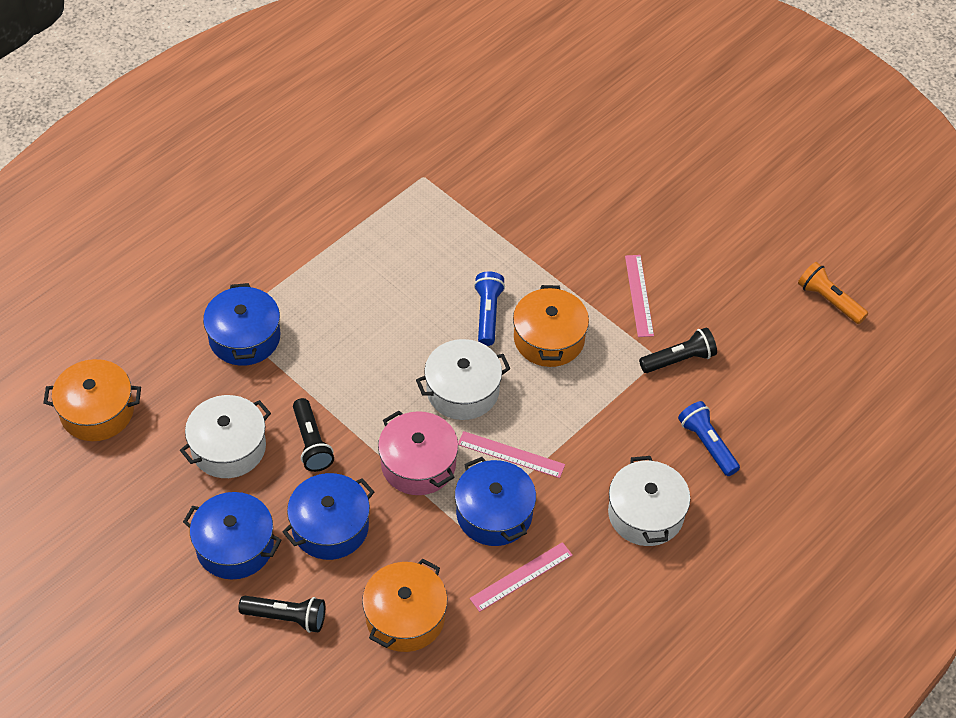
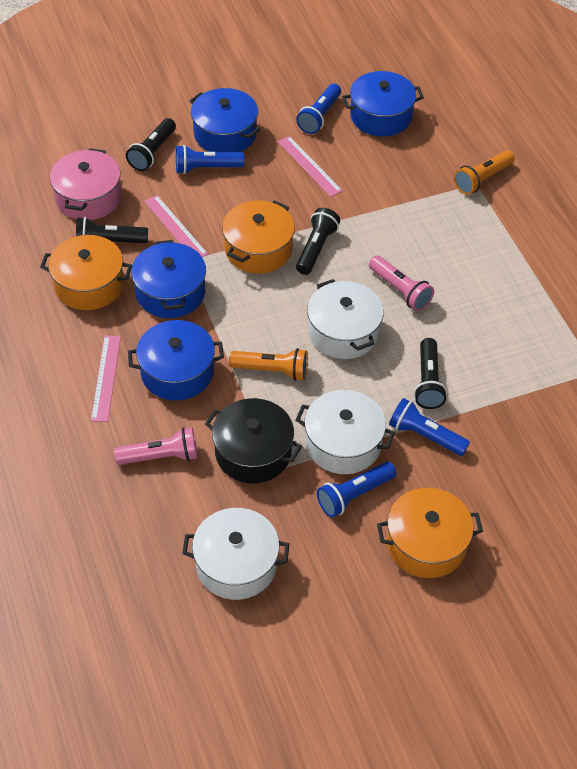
black flashlight: [238,596,325,633] [293,398,334,472] [639,327,717,373] = 3 -> [76,217,148,243] [126,118,176,171] [296,208,340,275] [414,338,447,409] = 4
black pot: none = 0 -> [205,398,302,483] = 1
blue flashlight: [474,271,505,346] [678,401,740,476] = 2 -> [176,145,244,174] [296,83,341,134] [317,462,396,517] [389,398,470,456] = 4
orange flashlight: [798,262,868,324] = 1 -> [229,348,308,381] [454,150,515,195] = 2
pink flashlight: none = 0 -> [114,428,198,465] [369,256,434,311] = 2

